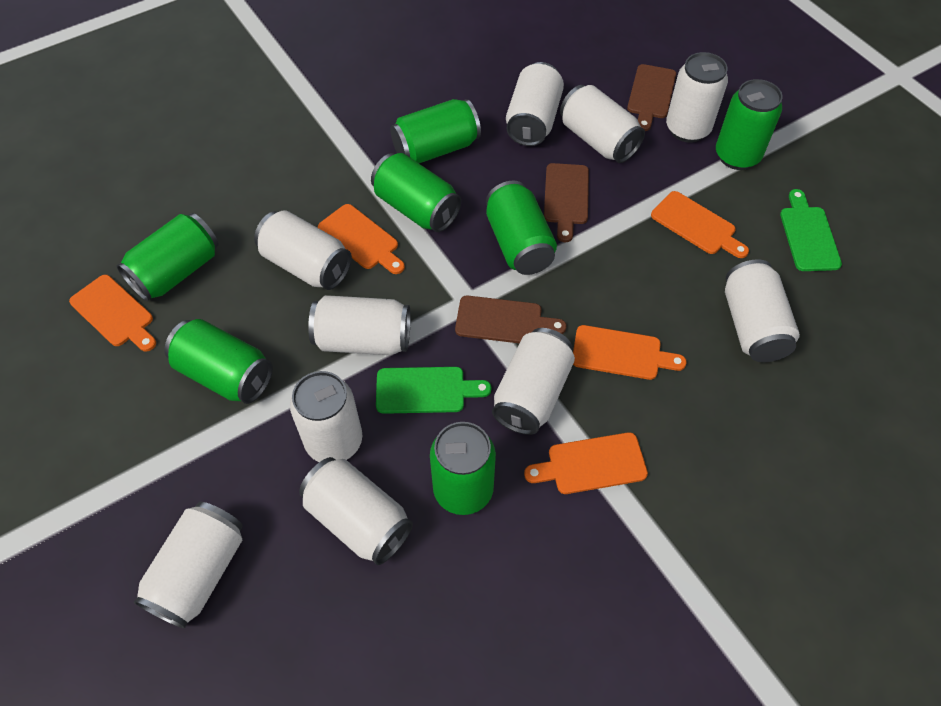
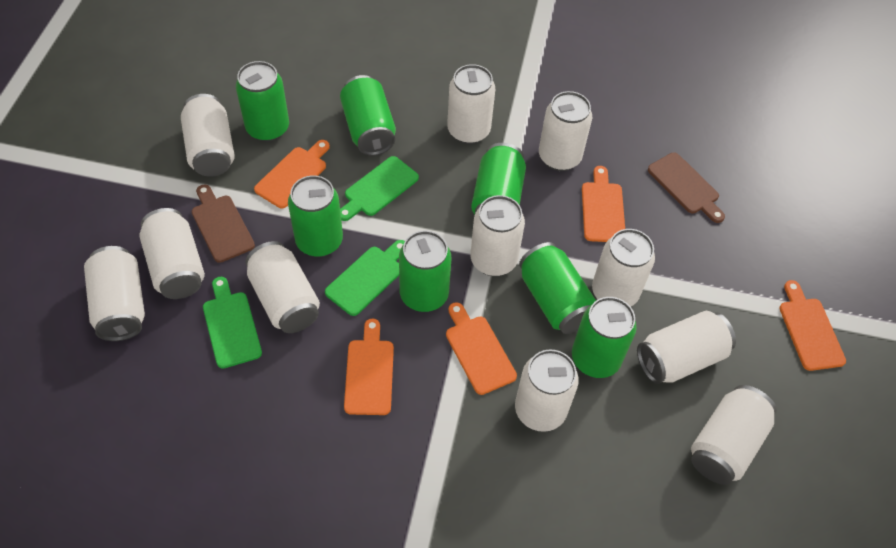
brown cutting board: [455,296,567,343] [544,163,589,242] [627,64,676,131] = 3 -> [191,184,255,263] [648,153,725,223] = 2
green cutting board: [376,367,491,414] [780,189,842,271] = 2 -> [203,277,262,369] [325,240,405,316] [340,156,419,221] = 3
white can: [134,502,242,628] [254,210,352,290] [290,371,362,462] [299,457,413,565] [308,295,411,355] [492,328,575,435] [506,62,564,146] [560,85,645,163] [666,52,728,143] [725,259,800,362] = 10 -> [84,246,145,341] [140,208,205,299] [181,94,235,177] [245,241,320,333] [447,64,495,144] [470,195,525,276] [515,350,579,432] [539,91,592,171] [592,229,655,306] [637,311,736,384] [691,385,777,485] = 11

